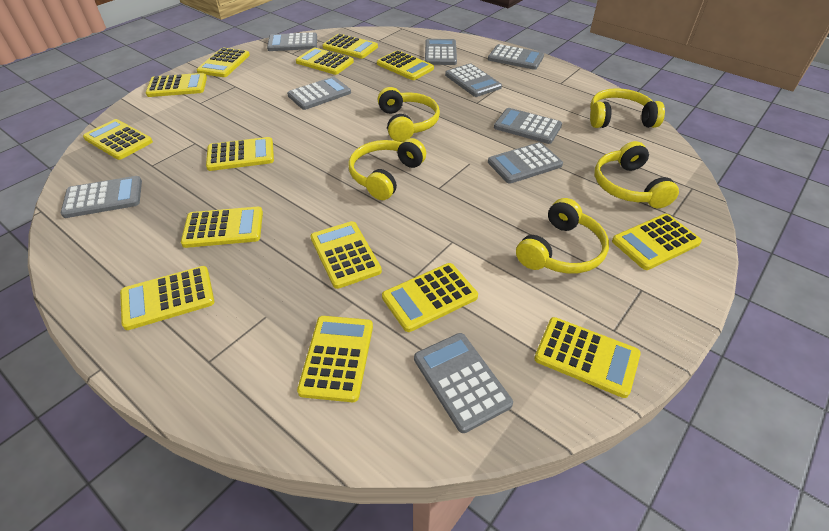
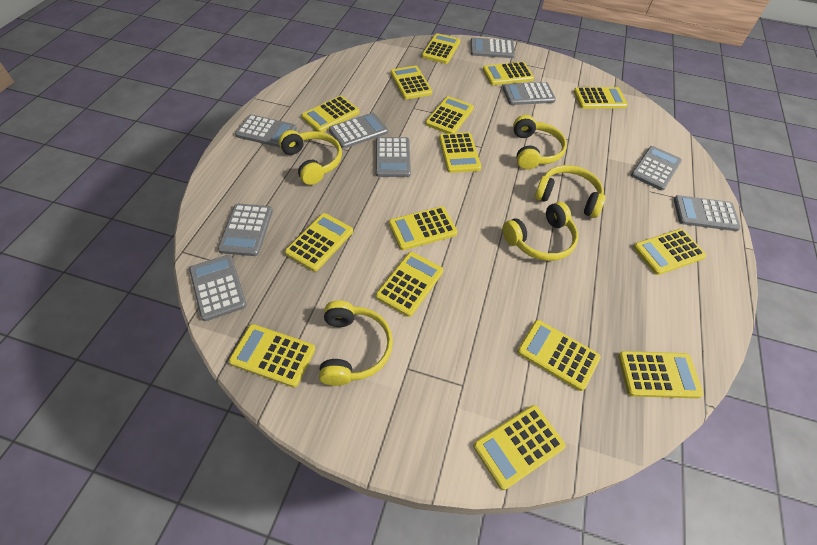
yellow calculator: [83,119,153,160] [120,266,214,330] [145,73,207,97] [181,207,263,248] [197,48,250,77] [206,137,274,171] [296,47,354,75] [297,316,373,402] [311,221,382,289] [322,34,378,59] [377,50,434,80] [382,263,478,332] [534,317,641,398] [612,214,702,270] = 14 -> [229,324,315,387] [285,213,353,271] [302,96,359,132] [376,252,443,317] [389,206,457,250] [390,66,432,99] [422,33,460,64] [425,96,474,134] [439,132,481,173] [473,405,566,490] [483,62,534,85] [517,320,601,391] [574,87,628,109] [618,351,704,398] [633,229,706,275] = 15

